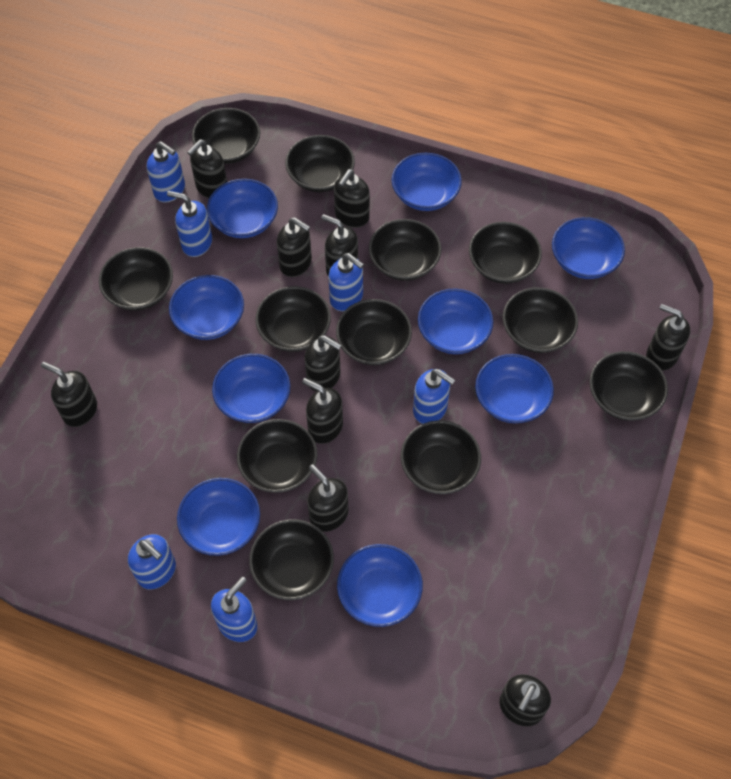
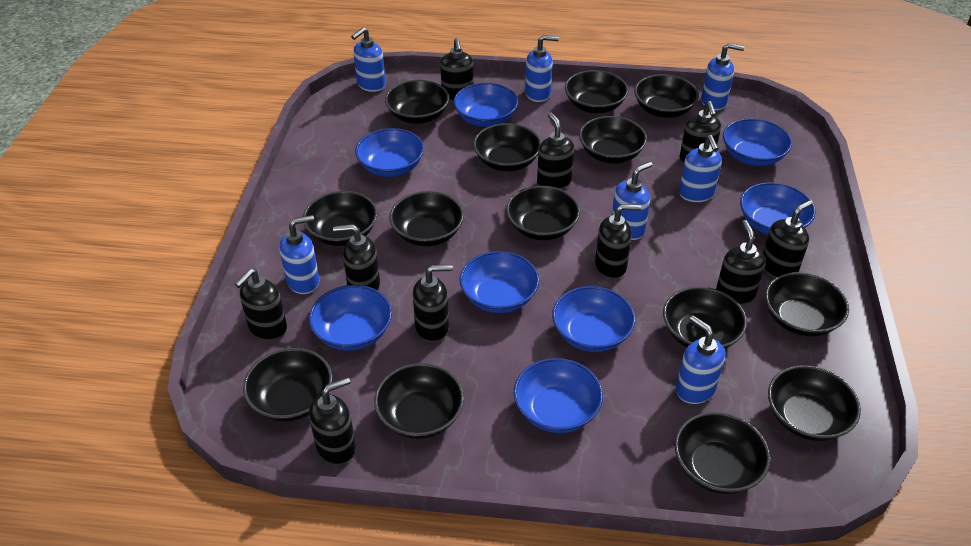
black bowl: [99,247,173,311] [192,108,260,164] [237,419,318,493] [249,519,334,600] [255,286,331,352] [285,135,355,192] [336,299,412,365] [369,219,442,281] [401,420,481,494] [469,222,542,284] [502,287,578,353] [589,351,668,421] = 12 -> [243,348,332,421] [303,191,378,246] [374,363,464,439] [385,80,449,124] [390,191,464,246] [473,123,541,171] [506,186,580,240] [565,70,628,113] [579,116,647,163] [634,74,699,118] [663,287,747,349] [675,412,771,494] [765,272,849,337] [768,365,861,441] = 14
blue bowl: [169,275,244,340] [177,478,260,556] [207,179,278,238] [212,354,290,423] [337,544,423,627] [391,153,462,211] [418,288,493,354] [475,354,554,423] [552,217,625,279] = 9 -> [309,285,392,351] [355,128,424,177] [454,83,518,127] [460,251,539,313] [514,358,603,433] [552,286,635,352] [723,118,792,166] [740,182,816,235] = 8
blue soap dispenser: [128,534,176,590] [147,141,185,203] [167,191,212,257] [211,577,258,642] [329,253,364,311] [413,369,455,424] = 6 -> [279,215,319,294] [351,27,386,92] [525,35,559,102] [611,162,653,240] [676,316,725,404] [679,135,722,202] [701,43,744,110] = 7

